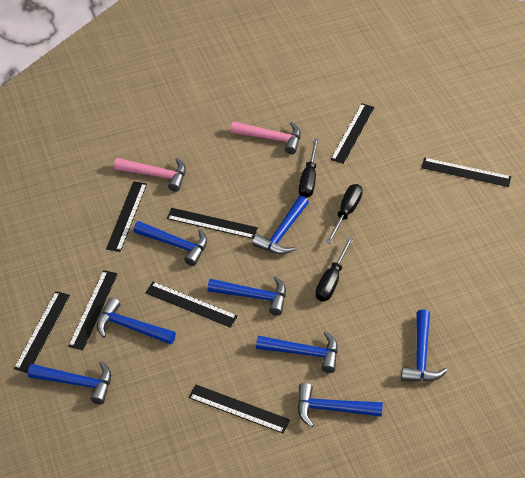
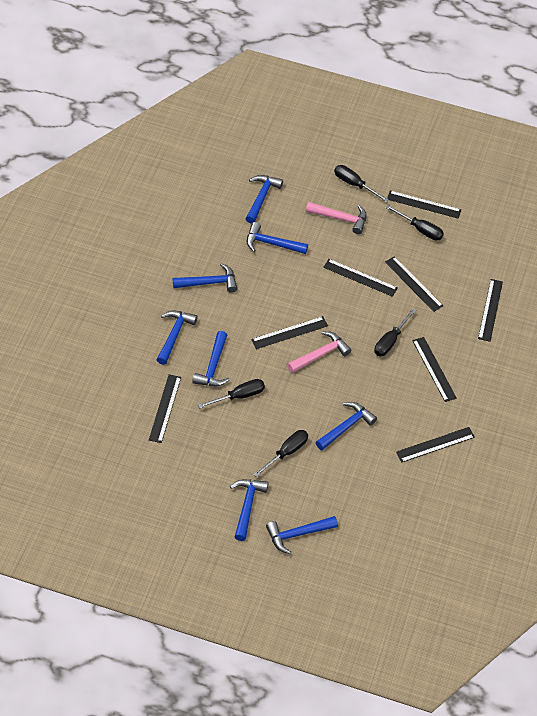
black screwdriver: [299,138,319,198] [316,237,353,301] [326,184,363,244] = 3 -> [198,379,265,409] [254,430,308,477] [334,165,389,202] [374,308,416,356] [385,205,444,241] = 5

